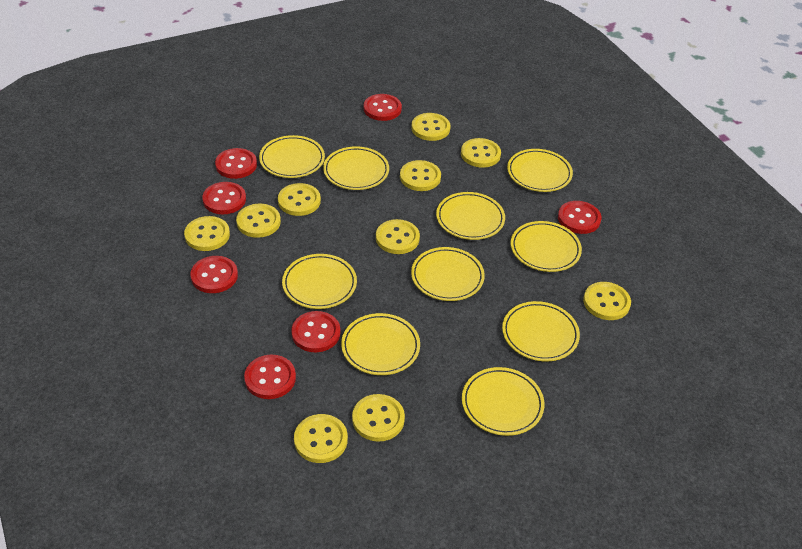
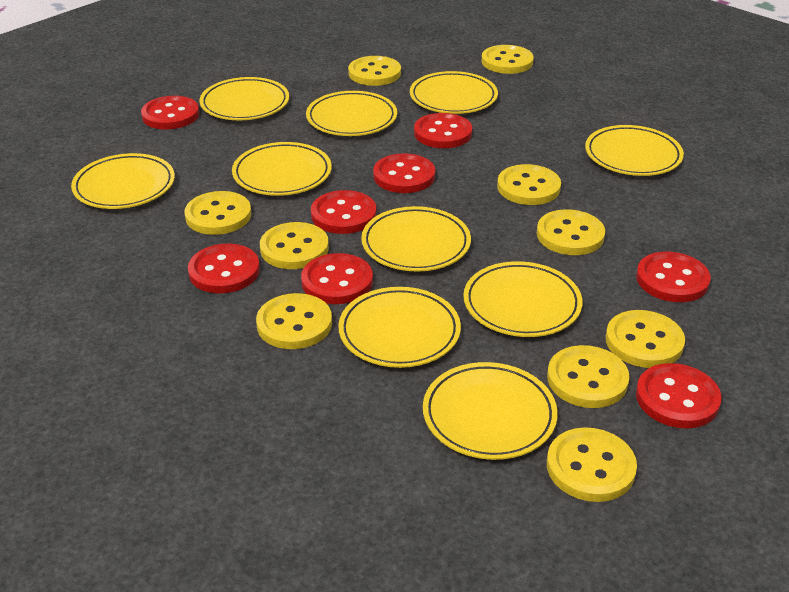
red button: [190,256,238,293] [202,182,246,214] [215,148,257,179] [244,355,296,399] [291,311,340,352] [364,94,402,121] [558,201,601,234] = 7 -> [141,96,199,129] [188,244,260,293] [301,253,373,304] [311,190,376,234] [373,153,435,193] [414,113,472,148] [636,252,711,302] [636,363,722,428] = 8

